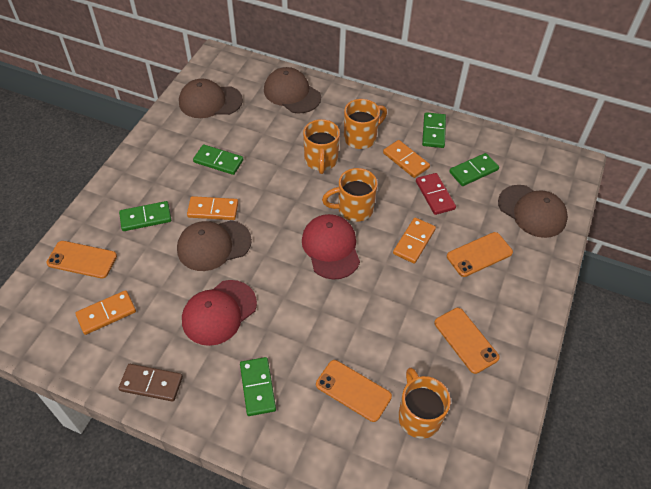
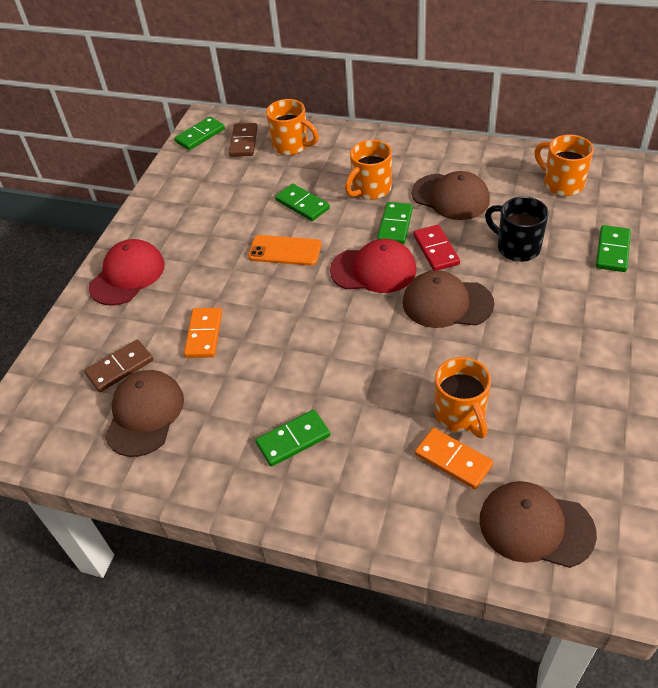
black mug: none = 0 -> [485,197,549,262] = 1
brown domino: [119,364,183,402] = 1 -> [84,340,153,392] [229,123,258,157] = 2
orange domino: [75,290,136,335] [187,196,238,220] [383,140,430,178] [393,218,436,264] = 4 -> [184,308,222,358] [415,428,493,489] = 2
orange phone: [46,241,117,278] [316,360,392,422] [434,308,500,374] [447,232,513,277] = 4 -> [248,235,322,266] = 1

